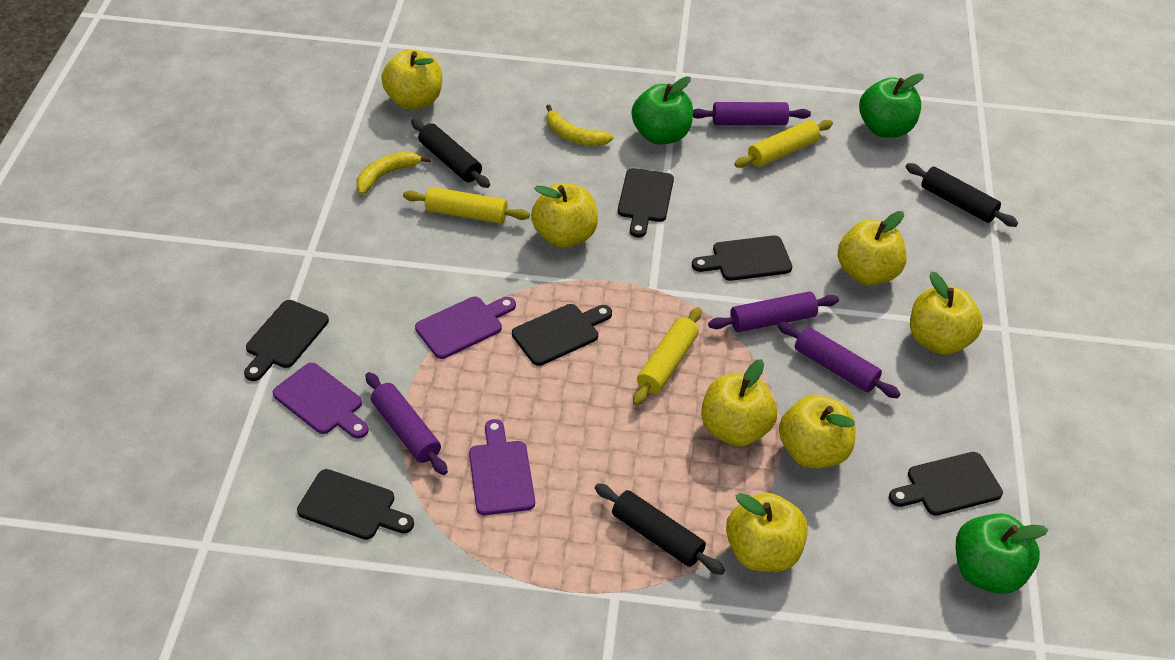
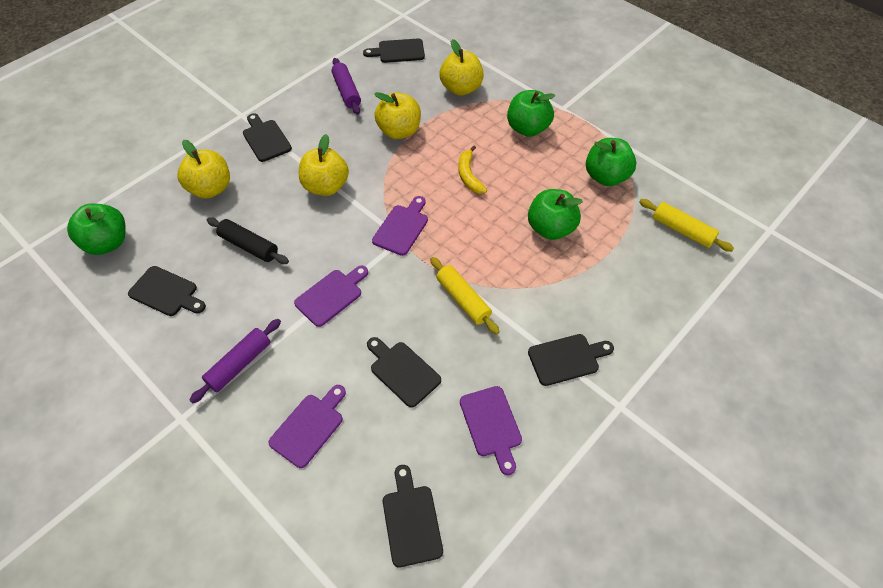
black rolling pin: [411,119,490,188] [595,483,725,575] [906,163,1018,227] = 3 -> [207,217,289,264] = 1
green apple: [632,76,693,145] [859,73,924,138] [956,513,1048,594] = 3 -> [67,203,125,255] [507,90,556,137] [528,189,583,240] [586,138,636,186] = 4
purple cutting board: [273,363,369,439] [415,297,516,359] [469,419,535,515] = 3 -> [268,385,346,468] [294,266,368,327] [372,196,428,256] [460,386,522,475] = 4
purple rolling pin: [365,372,448,475] [693,102,811,125] [708,291,839,332] [778,322,900,398] = 4 -> [189,319,281,404] [332,58,361,115] = 2
yellow apple: [381,49,442,110] [531,183,598,248] [701,359,777,447] [726,493,808,572] [779,395,855,469] [838,211,907,286] [910,271,983,355] = 7 -> [178,140,230,199] [299,134,349,196] [374,92,421,139] [439,39,484,96] = 4
yellow banana: [356,151,431,195] [546,105,614,146] = 2 -> [458,145,487,194] = 1
yellow rolling pin: [403,187,530,224] [633,307,702,406] [734,120,833,168] = 3 -> [430,257,500,335] [639,199,734,252] = 2

